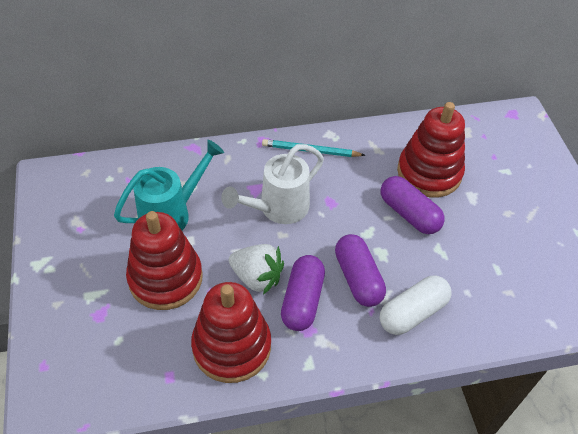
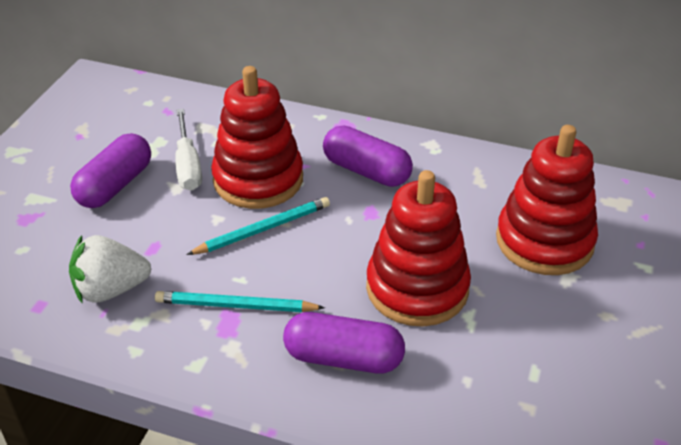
turquoise pencil: [262,139,365,157] = 1 -> [155,291,325,312] [186,197,330,255] = 2
turquoise watering can: [114,140,224,230] = 1 -> none = 0
white capsule: [380,276,451,335] = 1 -> none = 0
white screwdriver: none = 0 -> [175,109,202,191] = 1
white watering can: [221,144,324,224] = 1 -> none = 0

